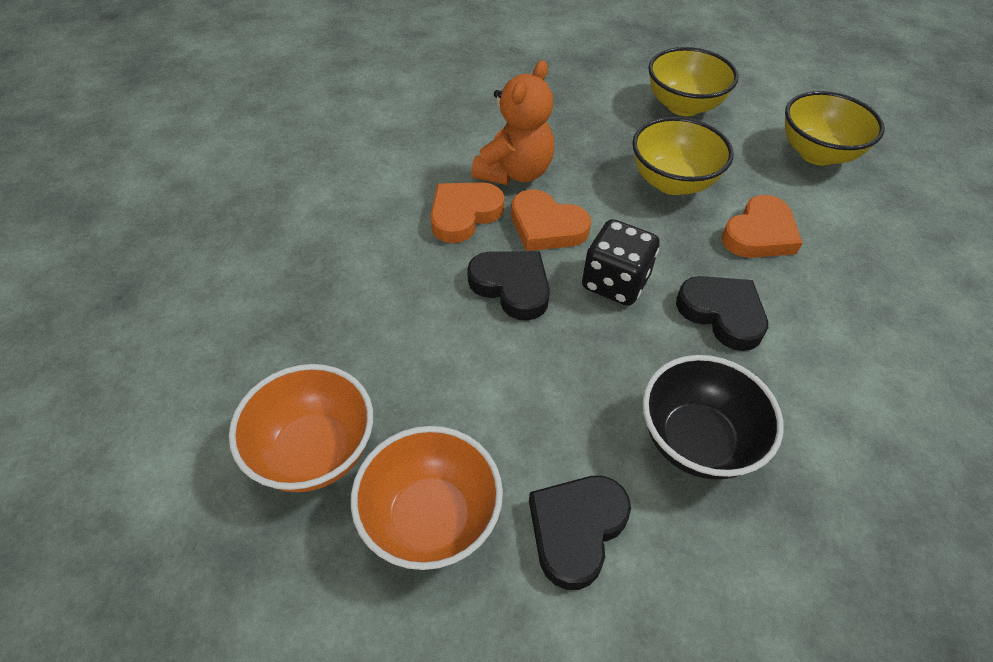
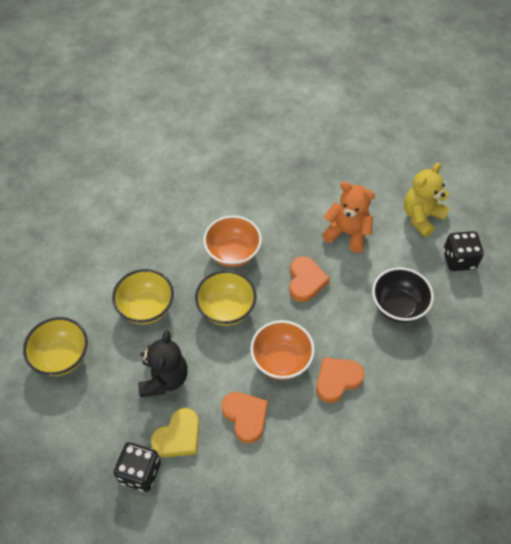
black dice: [582,219,660,306] = 1 -> [114,442,161,492] [443,231,484,271] = 2
black heart: [467,251,550,321] [529,476,631,590] [676,276,768,351] = 3 -> none = 0
black teddy bear: none = 0 -> [138,330,188,397] = 1
yellow heart: none = 0 -> [151,408,199,457] = 1
yellow teddy bear: none = 0 -> [404,163,450,237] = 1

